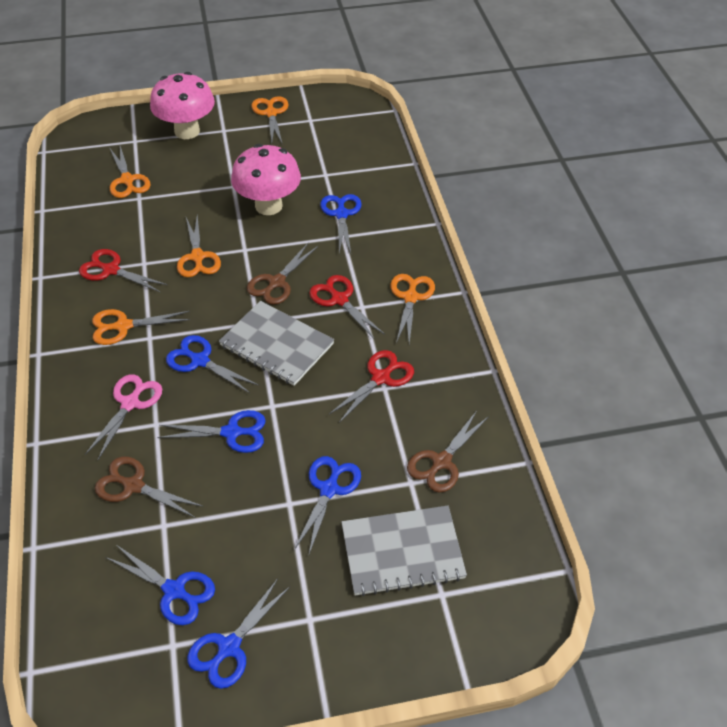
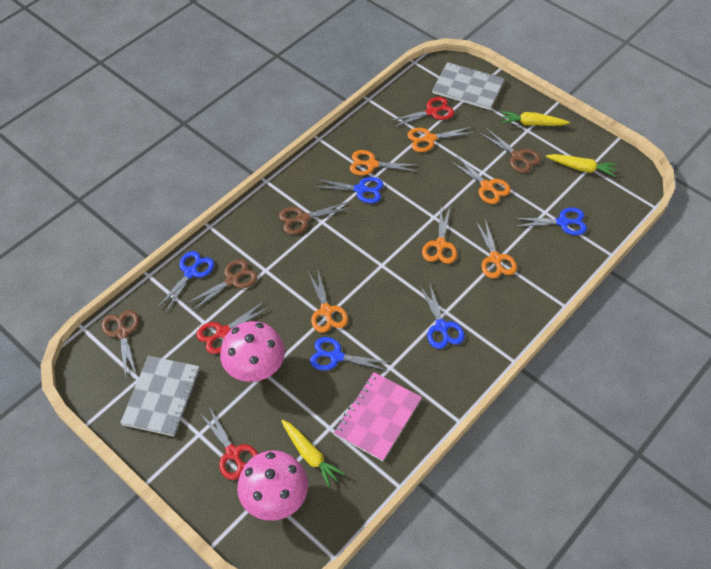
blue scissors: [105,545,215,625] [157,410,266,453] [166,335,258,393] [187,579,290,689] [294,456,361,554] [320,194,362,253] = 6 -> [157,251,214,312] [310,337,388,371] [315,177,384,203] [420,284,465,349] [514,207,587,235] = 5
brown scissors: [95,457,204,518] [247,243,318,305] [407,411,489,493] = 3 -> [102,310,139,378] [186,259,258,311] [279,202,351,235] [480,128,541,173] = 4
orange scissors: [92,309,191,345] [109,146,151,198] [177,215,221,277] [252,96,288,145] [391,274,435,344] = 5 -> [308,270,348,333] [350,150,418,175] [407,127,475,152] [422,207,457,264] [450,156,511,204] [476,219,517,279] = 6
pink notebook: none = 0 -> [334,372,422,461] = 1
pink scissors: [85,374,162,460] = 1 -> none = 0
yellow carrot: none = 0 -> [281,420,345,488] [501,111,570,126] [546,154,618,177] = 3

